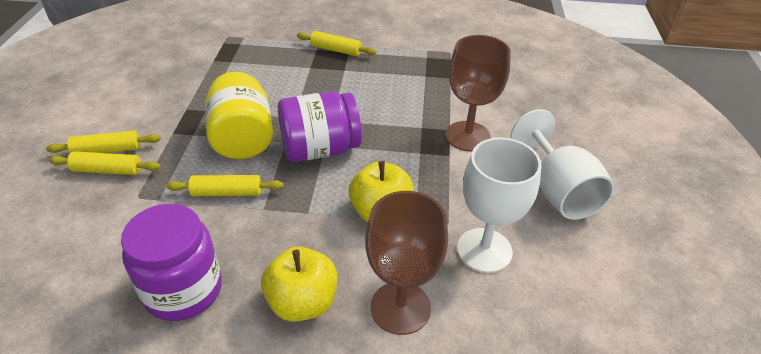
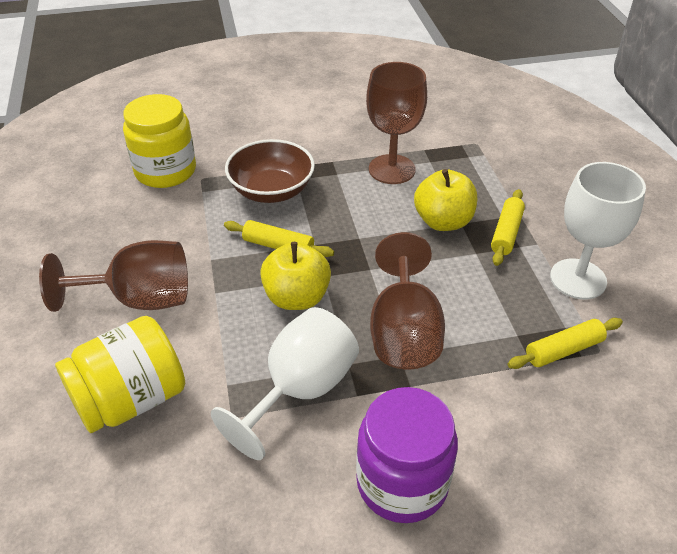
brown bowl: none = 0 -> [225,139,315,203] = 1
brown goblet: [365,191,448,335] [446,35,511,152] = 2 -> [39,240,188,312] [366,62,427,184] [370,232,445,370] = 3
purple jar: [121,204,222,321] [278,91,362,162] = 2 -> [356,387,458,523] = 1
yellow jar: [205,72,273,159] = 1 -> [55,316,185,433] [123,94,196,188] = 2
yellow rolling pin: [46,131,161,153] [49,151,161,175] [166,175,284,196] [297,31,377,56] = 4 -> [224,220,334,257] [491,189,525,266] [508,318,623,369] = 3

